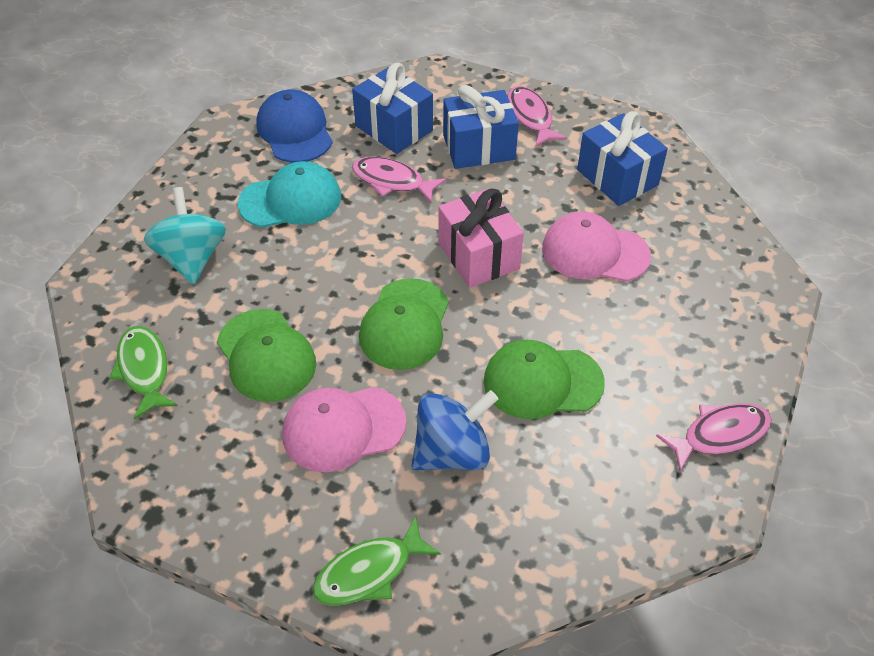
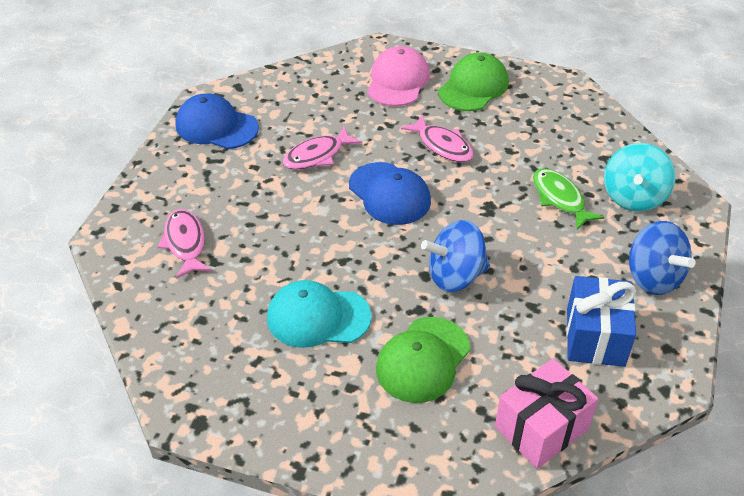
blue cap: [256,90,333,163] = 1 -> [176,93,259,149] [349,162,431,225] = 2
blue gift: [352,63,433,154] [443,85,519,169] [577,111,668,206] = 3 -> [567,276,636,367] = 1
blue spinning top: [412,390,498,470] = 1 -> [421,220,490,292] [629,221,696,295] = 2
green cap: [217,309,316,402] [359,278,449,370] [484,340,605,419] = 3 -> [376,317,470,403] [438,53,509,111] = 2
green fish: [109,326,178,420] [312,516,441,606] = 2 -> [533,168,604,230] = 1
pink cap: [282,387,406,472] [542,211,651,282] = 2 -> [367,46,430,106] = 1

